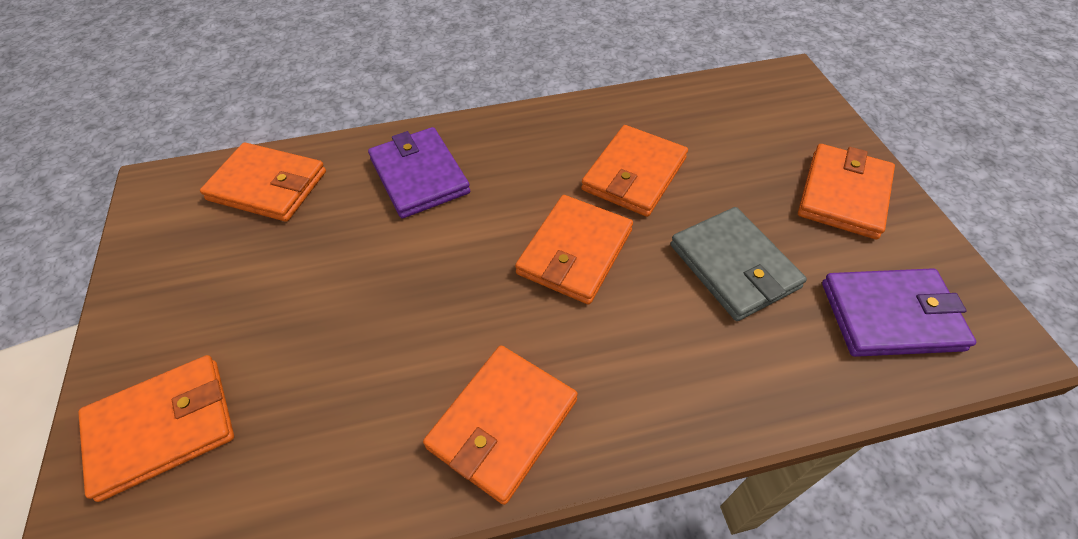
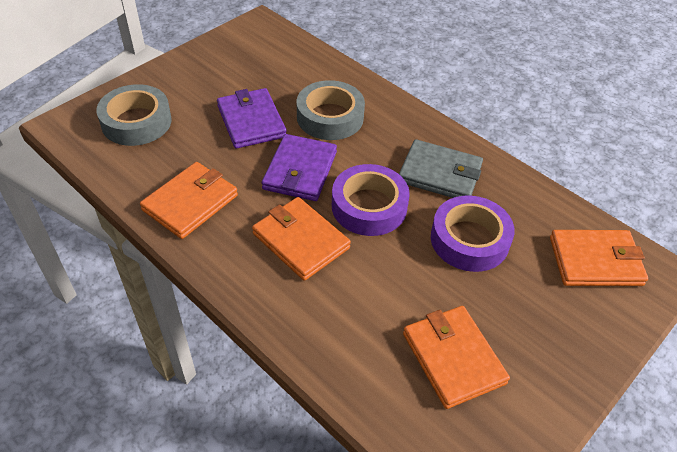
grey tape: none = 0 -> [97,84,172,146] [296,80,365,140] = 2
orange wallet: [78,355,234,502] [200,142,326,222] [423,345,578,505] [515,195,633,304] [581,125,688,217] [798,144,895,239] = 6 -> [140,162,238,239] [252,197,351,281] [403,306,510,409] [550,230,648,286] = 4
purple tape: none = 0 -> [332,164,410,236] [431,196,515,272] = 2

